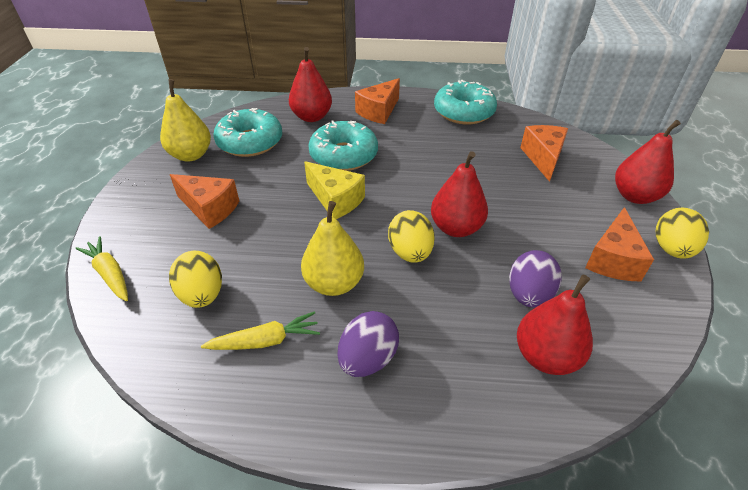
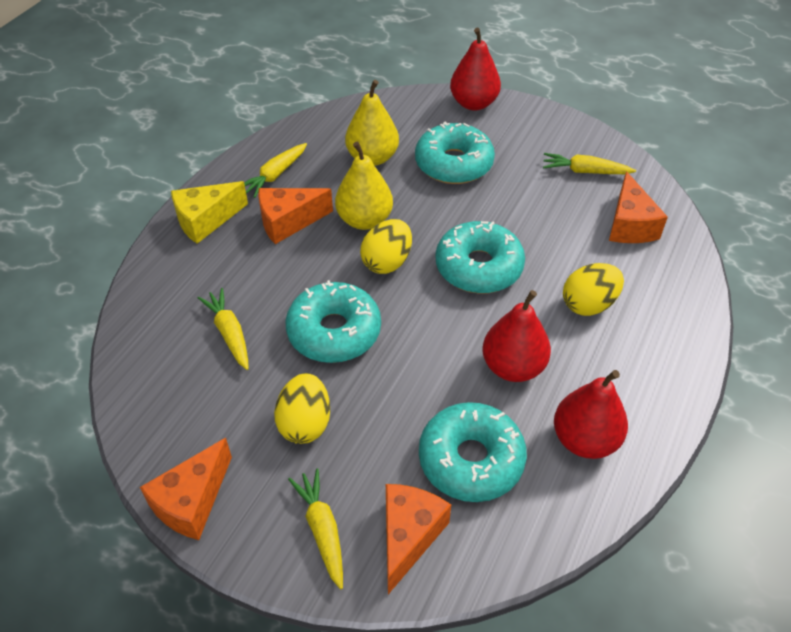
purple egg: [338,311,399,377] [509,250,562,307] = 2 -> none = 0
red pear: [289,47,332,122] [431,151,488,237] [517,275,593,375] [615,120,681,204] = 4 -> [450,28,501,111] [483,290,551,382] [554,370,628,459] = 3
turquoise donut: [213,108,282,157] [308,121,378,171] [434,80,497,124] = 3 -> [286,280,381,363] [415,122,495,184] [419,402,527,502] [435,221,525,294] = 4
yellow carrot: [76,237,128,301] [201,311,320,350] = 2 -> [198,288,249,370] [244,143,307,198] [288,468,343,590] [543,153,636,174] = 4

